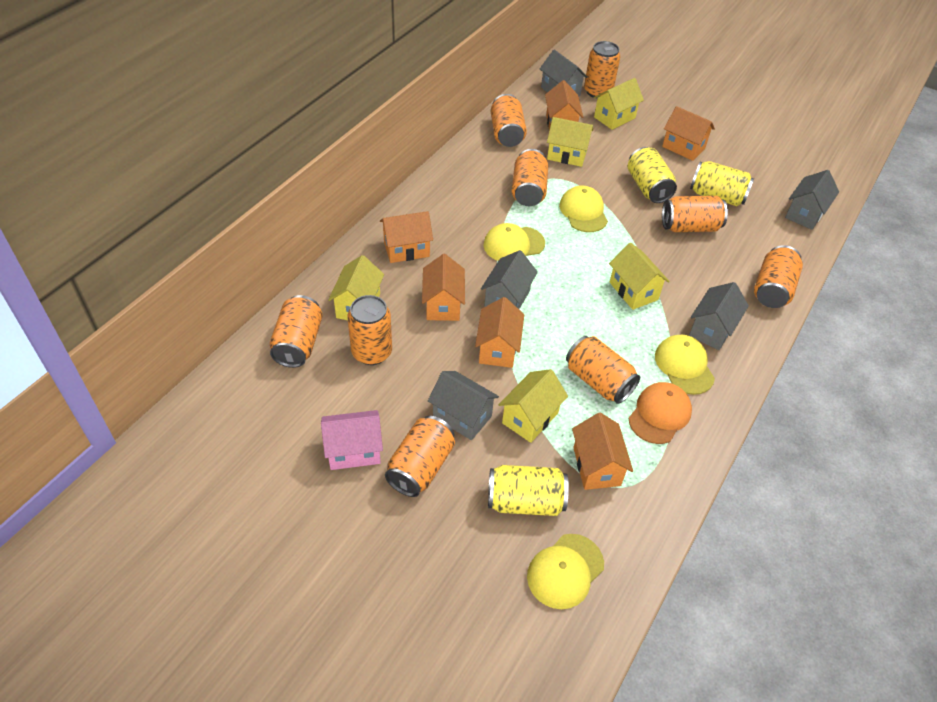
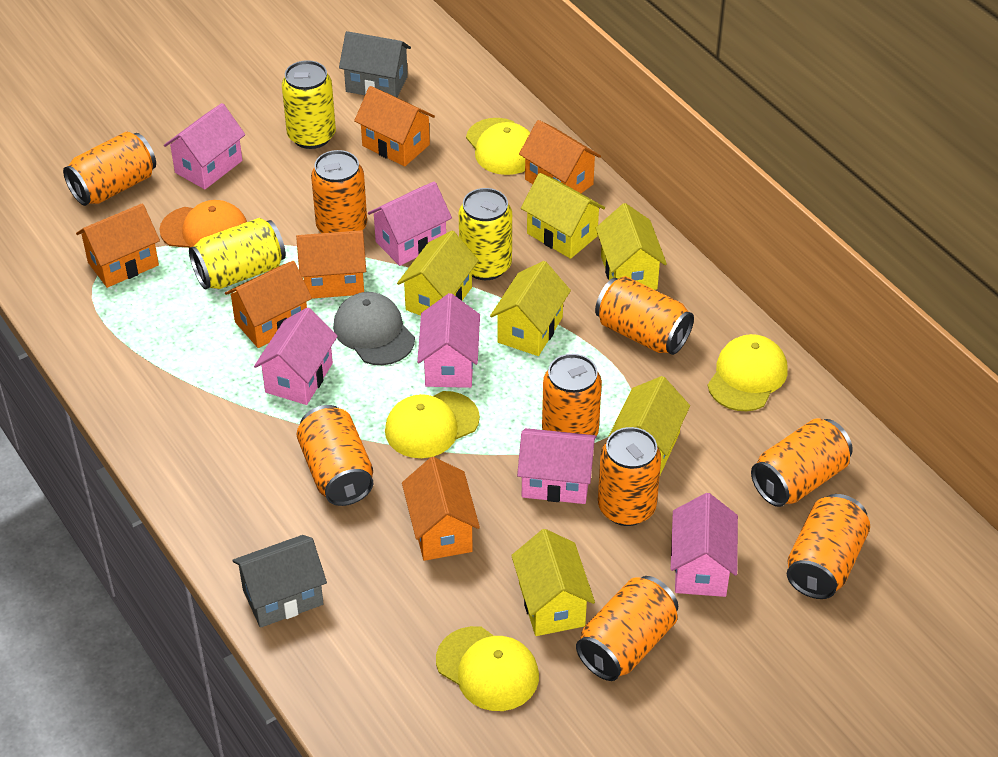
grey cap: none = 0 -> [333,292,415,365] = 1
grey house: [428,371,499,440] [481,250,538,309] [540,50,587,97] [689,282,749,350] [785,170,839,230] = 5 -> [232,535,327,628] [339,31,411,97] = 2
pink house: [321,410,383,470] = 1 -> [164,103,245,189] [254,307,338,405] [368,181,452,266] [417,293,480,388] [517,428,596,504] [671,493,738,597] = 6
yellow house: [328,255,384,320] [499,369,568,443] [547,117,593,167] [594,78,644,130] [609,243,670,310] = 5 -> [397,231,479,316] [490,261,571,356] [511,529,595,636] [521,173,605,259] [596,203,667,290] [608,376,690,475] = 6

